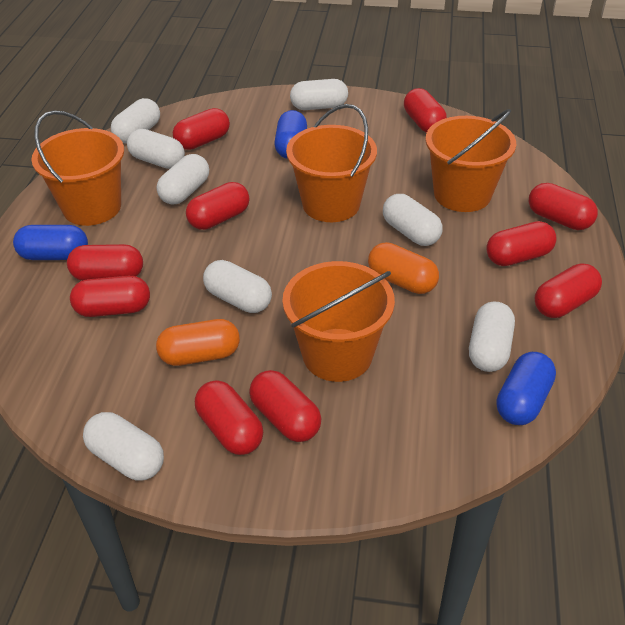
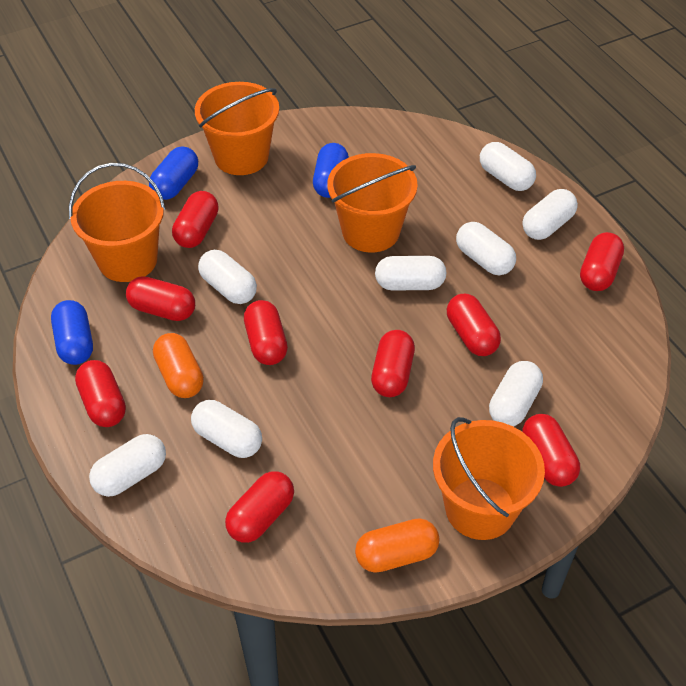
red capsule: [67,244,143,281] [70,276,150,317] [173,108,230,150] [186,182,249,230] [195,380,263,455] [249,370,322,442] [404,88,447,133] [486,221,557,266] [529,183,598,230] [535,263,602,318] = 10 -> [75,360,126,427] [126,276,195,321] [172,191,219,248] [225,471,294,543] [244,300,288,365] [371,330,415,397] [447,294,501,356] [522,414,580,487] [580,232,624,291] = 9

